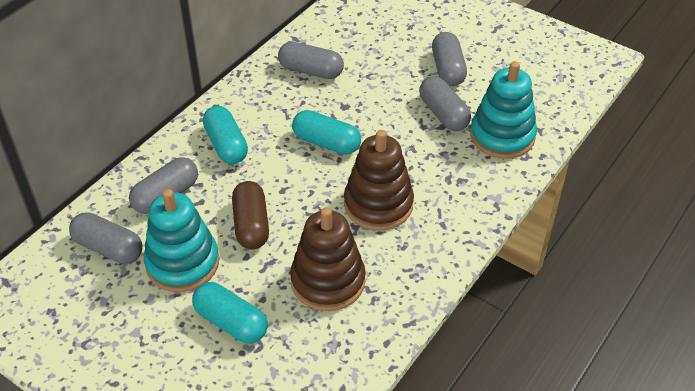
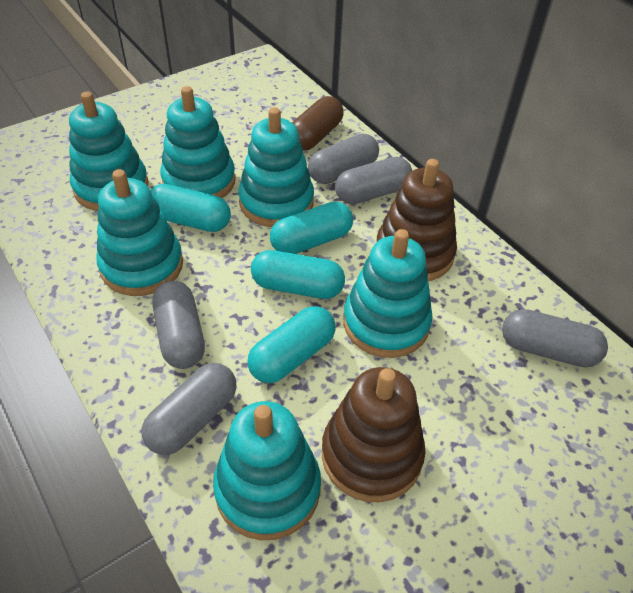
turquoise capsule: [192,282,268,344] [203,106,248,164] [292,110,361,154] = 3 -> [150,184,231,232] [247,306,335,383] [251,250,345,299] [270,201,353,254] = 4
turquoise stacking toy: [144,189,219,292] [470,61,537,159] = 2 -> [69,91,148,211] [97,169,183,296] [160,86,236,198] [213,401,321,540] [238,107,314,227] [343,229,433,358] = 6

